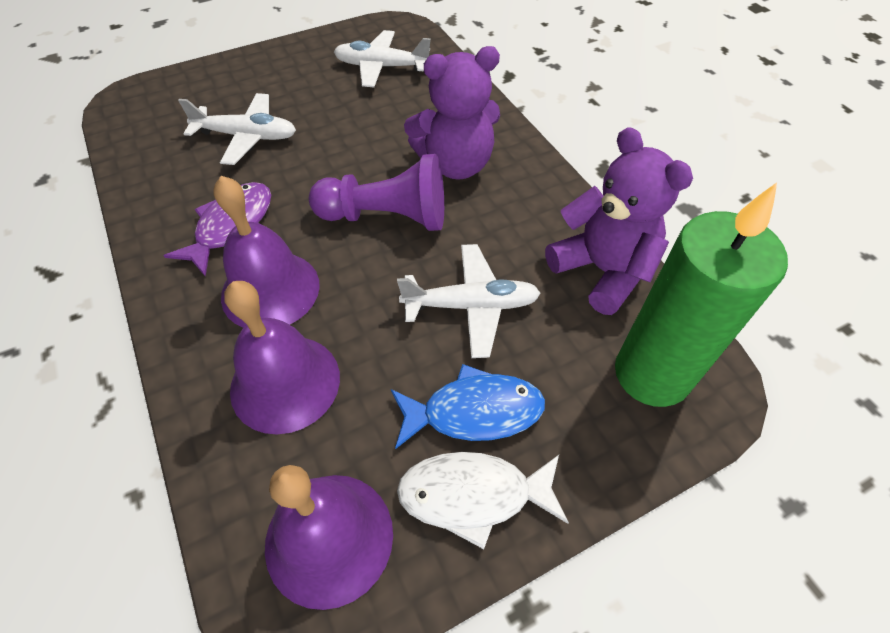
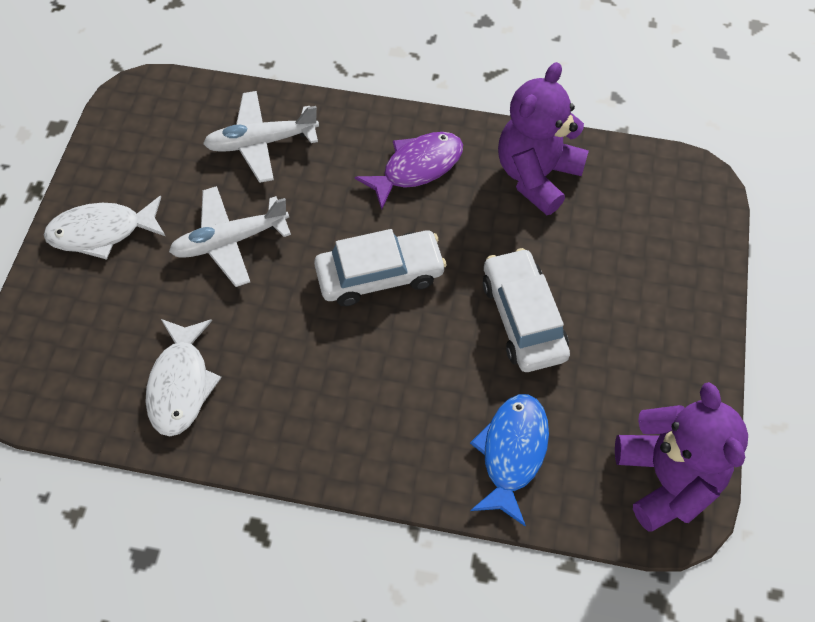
green candle: [615,182,788,407] = 1 -> none = 0
purple bell: [213,176,320,328] [224,281,340,434] [265,465,393,610] = 3 -> none = 0
purple pawn: [309,154,444,231] = 1 -> none = 0
white car: none = 0 -> [314,229,447,306] [483,248,570,372] = 2
white fish: [397,452,569,549] = 1 -> [44,196,165,260] [146,319,222,437] = 2
white plane: [178,93,296,165] [334,30,431,87] [397,244,541,358] = 3 -> [169,186,291,287] [203,91,319,183] = 2

